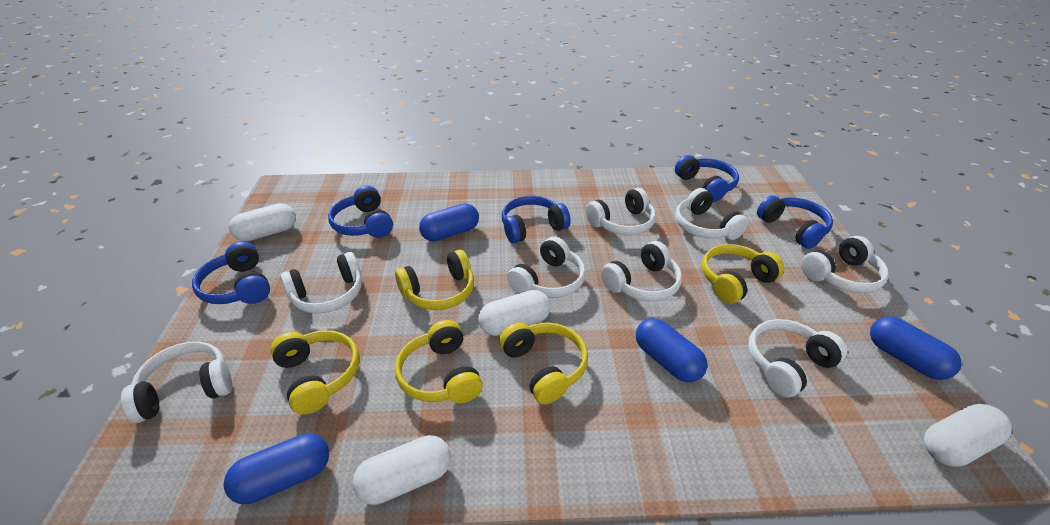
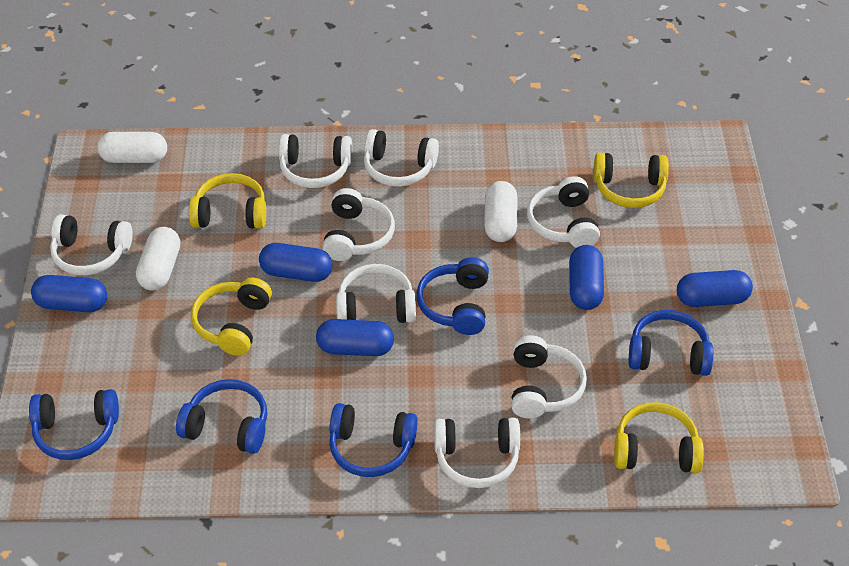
blue capsule: [224,433,329,504] [419,203,479,242] [636,318,707,383] [870,316,962,380] = 4 -> [31,275,107,312] [259,243,333,282] [316,319,394,356] [569,245,604,310] [677,270,753,307] = 5
white capsule: [229,203,296,242] [352,435,451,505] [478,290,551,336] [924,404,1012,467] = 4 -> [97,132,167,163] [136,227,180,290] [484,181,518,242] = 3
yellow headphones: [270,330,360,415] [395,249,474,310] [395,320,483,404] [499,322,588,404] [702,244,784,304] = 5 -> [189,173,266,229] [191,278,272,356] [594,153,669,208] [614,402,704,473] = 4

